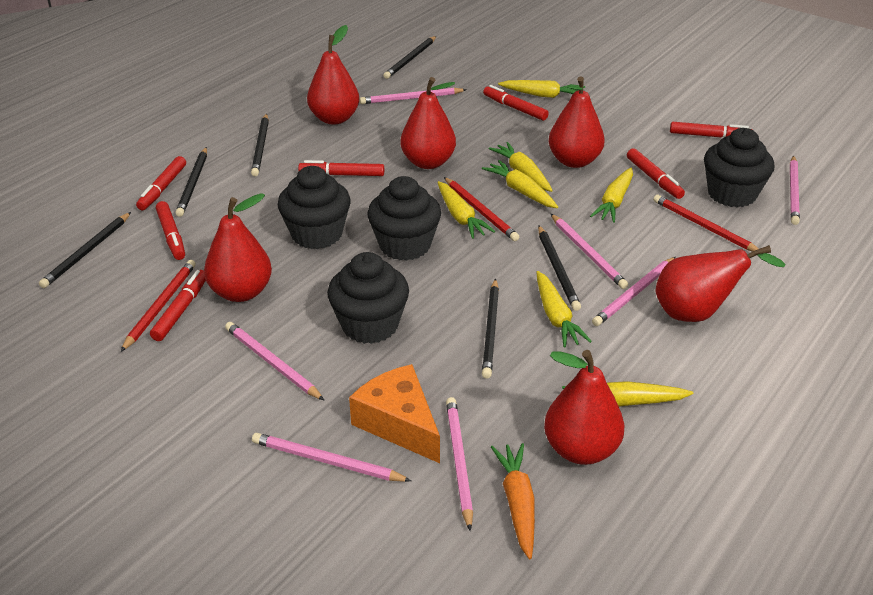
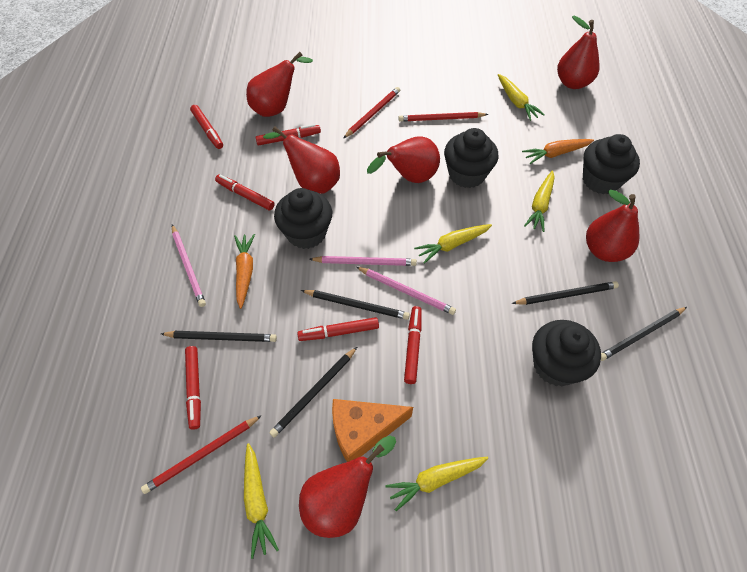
black pencil: [39,212,131,288] [175,147,207,217] [251,113,269,176] [383,36,436,79] [482,278,499,379] [538,226,581,311] = 6 -> [161,331,277,342] [269,347,357,438] [301,290,410,320] [512,281,619,305] [601,307,687,361] = 5
orange carrot: [491,443,535,559] = 1 -> [234,234,255,309] [522,139,594,164] = 2
pink pencil: [225,322,324,400] [252,433,411,482] [360,88,467,104] [446,397,473,531] [551,214,628,289] [592,257,675,326] [790,155,800,225] = 7 -> [172,225,206,307] [310,256,417,266] [356,267,456,315] = 3
red marker: [136,156,186,210] [150,270,206,341] [156,201,185,260] [298,160,384,176] [483,85,549,121] [627,148,685,199] [670,122,753,137] = 7 -> [185,346,201,430] [190,105,223,149] [215,174,275,211] [255,124,321,146] [297,317,379,341] [404,306,422,384] = 6
yellow carrot: [438,181,495,239] [482,160,558,208] [489,142,553,192] [498,80,585,98] [536,271,592,347] [562,381,693,407] [590,168,633,223] = 7 -> [244,443,279,559] [385,457,488,511] [414,224,492,264] [498,74,545,121] [524,171,555,232] = 5

